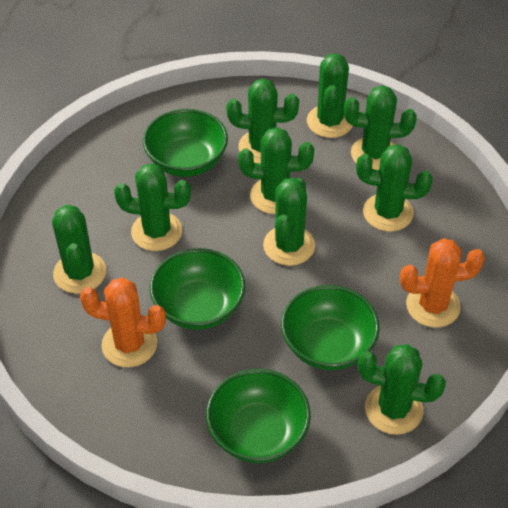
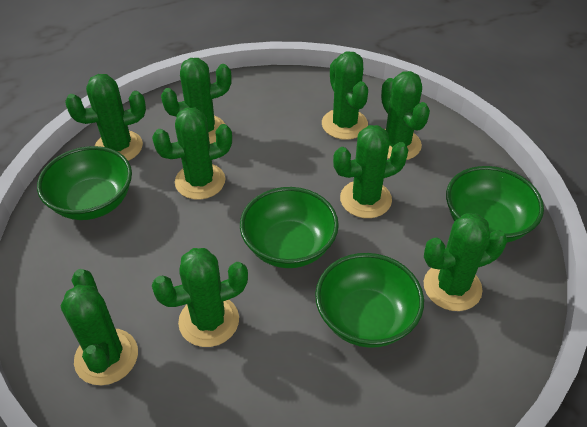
orange cactus: [80,278,166,367] [400,238,485,328] = 2 -> none = 0

